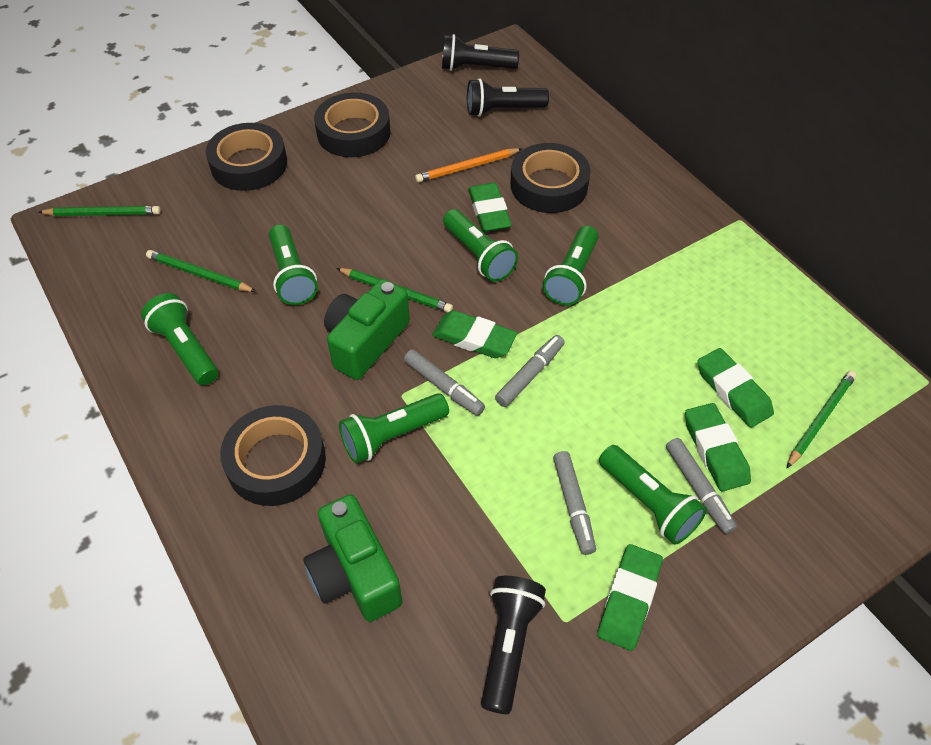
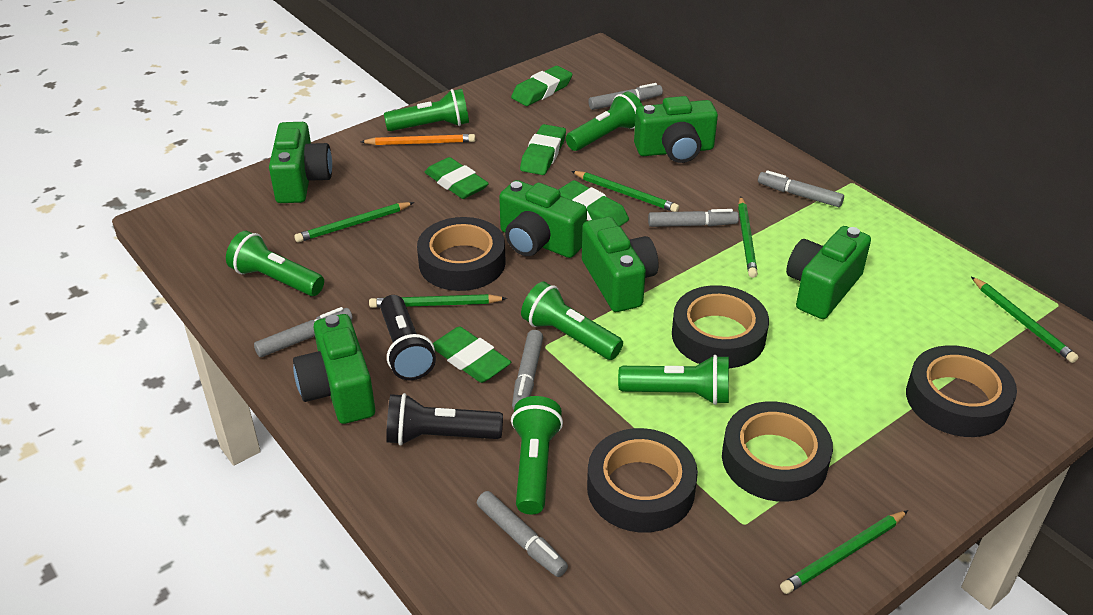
black flashlight: [442,34,519,71] [467,78,549,117] [481,576,546,714] = 3 -> [380,295,436,380] [386,393,503,445] = 2
black tape: [206,123,287,191] [220,405,326,506] [314,92,391,157] [511,143,591,213] = 4 -> [417,217,506,291] [587,428,698,533] [672,285,769,368] [722,401,833,502] [906,345,1017,437] = 5
green camera: [303,494,402,622] [324,279,410,380] = 2 -> [269,122,332,203] [293,314,375,424] [499,180,587,258] [582,217,659,312] [634,96,718,163] [786,226,871,319] = 6
green pencil: [38,206,161,216] [146,250,257,292] [336,268,453,313] [787,371,857,468] = 4 -> [294,202,414,243] [369,294,507,308] [571,171,679,212] [738,196,758,278] [780,510,908,594] [971,277,1079,363] = 6
grey marker: [404,349,485,416] [495,335,565,407] [553,451,596,555] [666,438,737,534] = 4 -> [254,307,353,357] [477,491,568,577] [512,330,543,409] [588,83,663,110] [648,209,739,227] [758,170,844,207] = 6

